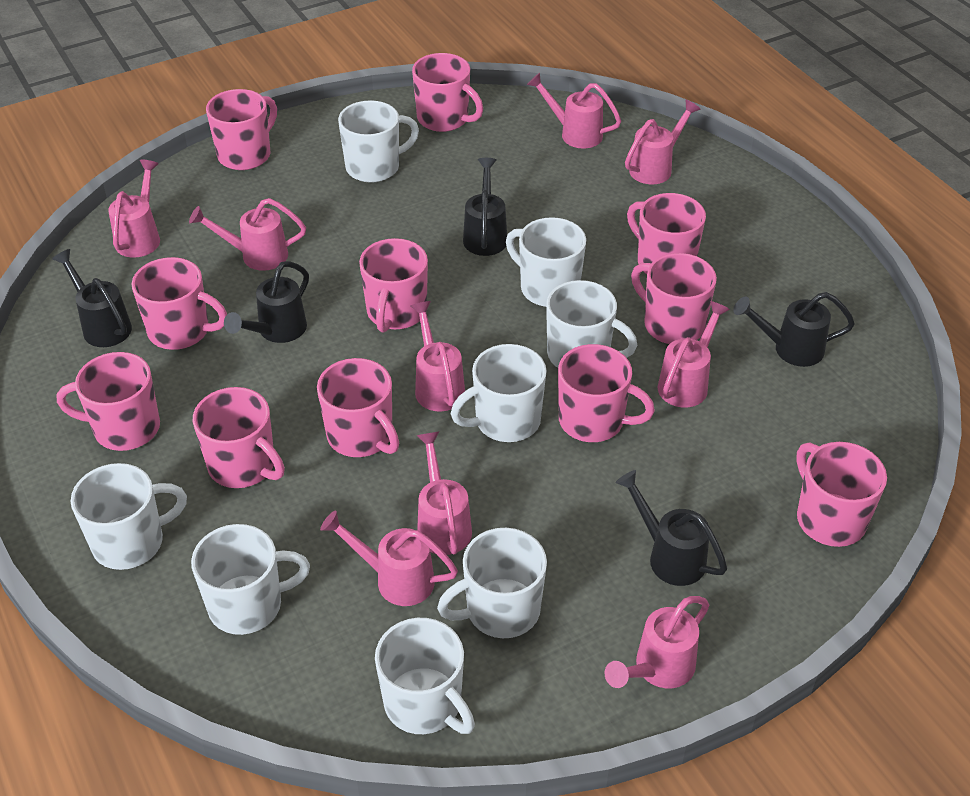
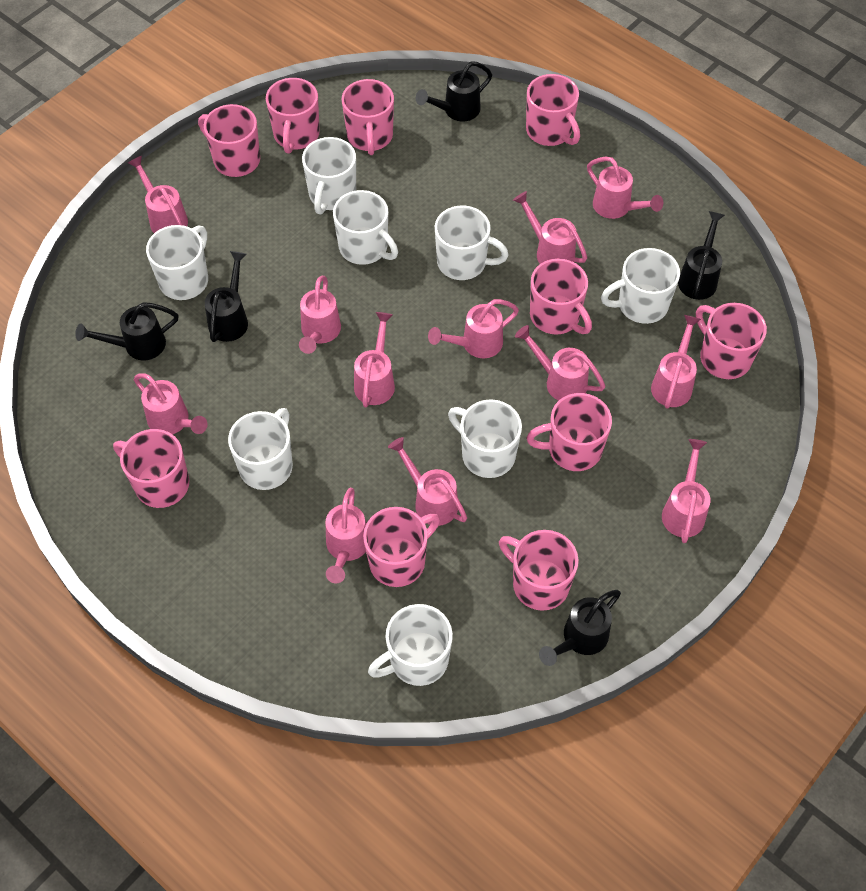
pink mug: [57,352,160,451] [132,257,227,350] [193,387,285,488] [206,89,277,170] [317,358,399,457] [359,238,428,333] [412,53,483,132] [558,344,655,442] [627,193,706,274] [631,253,717,344] [796,442,887,547] = 11 -> [113,429,189,508] [198,104,260,177] [266,78,320,154] [342,79,394,155] [363,507,440,587] [499,530,579,611] [526,74,580,146] [526,393,612,471] [530,259,592,335] [696,303,767,379] = 10
pink watering can: [108,160,160,258] [189,198,306,271] [320,511,458,606] [411,301,465,411] [417,432,472,555] [527,73,621,149] [605,596,709,688] [625,100,701,184] [658,301,730,407] = 9 -> [128,156,188,233] [134,373,207,434] [299,276,341,354] [326,488,366,583] [354,312,395,407] [388,437,467,526] [428,299,519,358] [513,191,587,264] [515,325,605,401] [587,157,663,219] [651,315,701,409] [662,439,711,543] = 12

